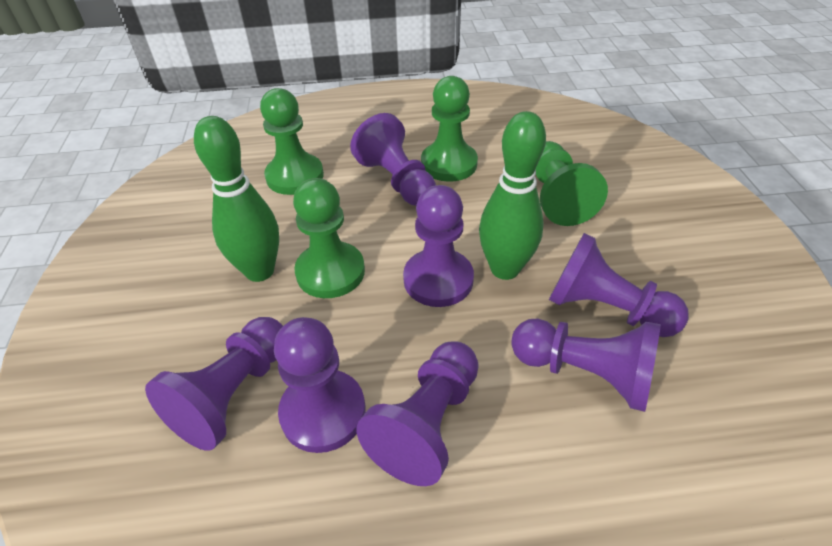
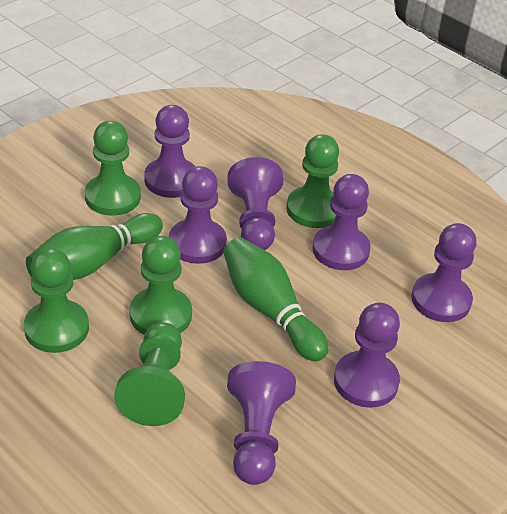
green pawn: [260,88,324,195] [293,178,365,298] [421,76,478,182] [536,141,608,226] = 4 -> [24,248,89,353] [85,121,141,216] [114,322,185,426] [129,236,192,335] [286,134,339,228] = 5

